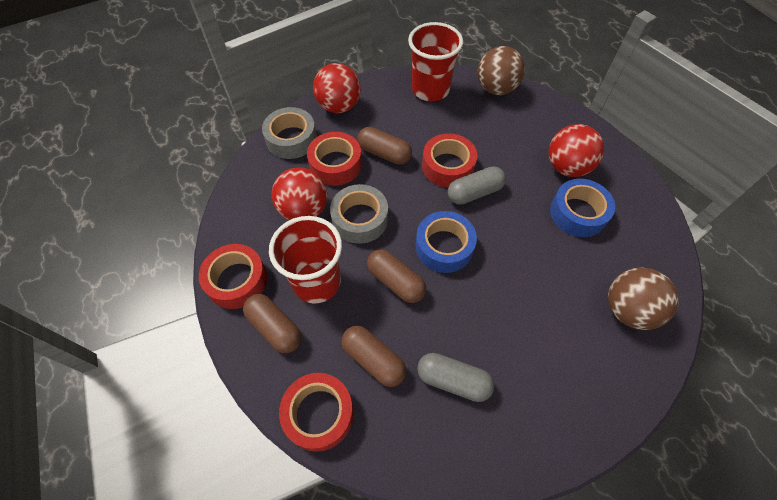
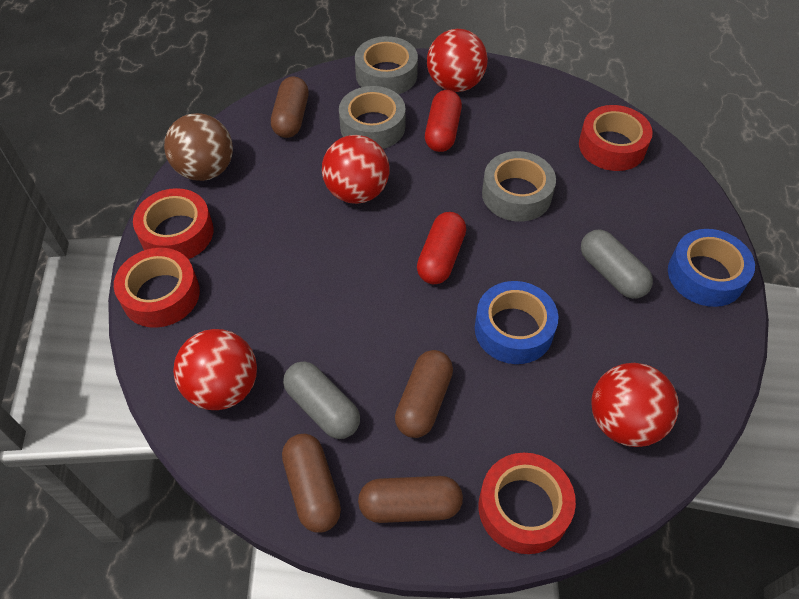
brown ball: [477,46,525,95] [608,267,679,330] = 2 -> [164,113,233,181] = 1
grey tape: [262,107,317,159] [330,184,388,244] = 2 -> [339,86,406,149] [355,36,418,94] [482,151,556,222] = 3
red ball: [272,168,327,220] [313,63,361,113] [549,124,604,177] = 3 -> [173,329,257,410] [322,135,390,204] [427,29,488,92] [591,363,679,447] = 4
red capsule: none = 0 -> [417,212,466,284] [425,90,462,152] = 2
red cup: [269,216,342,303] [408,22,463,101] = 2 -> none = 0

